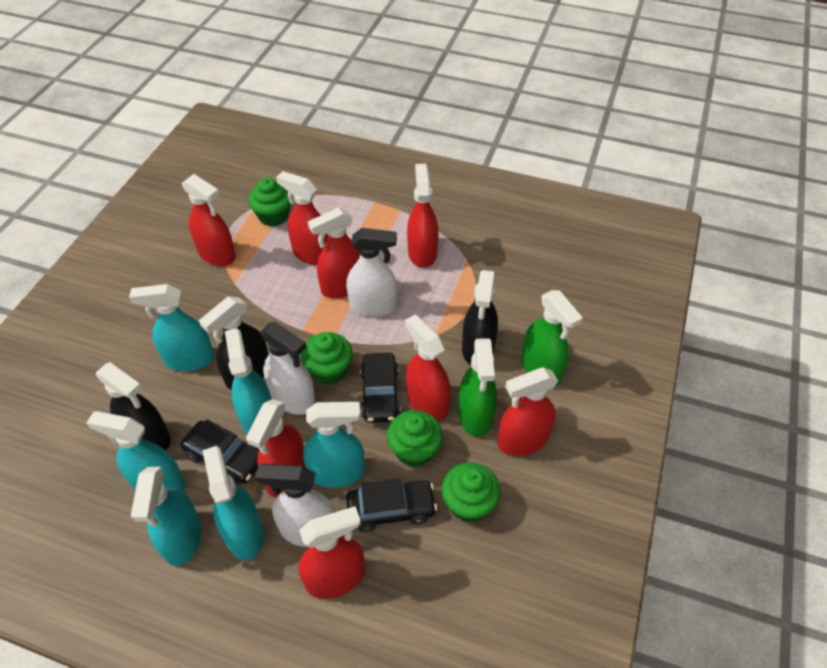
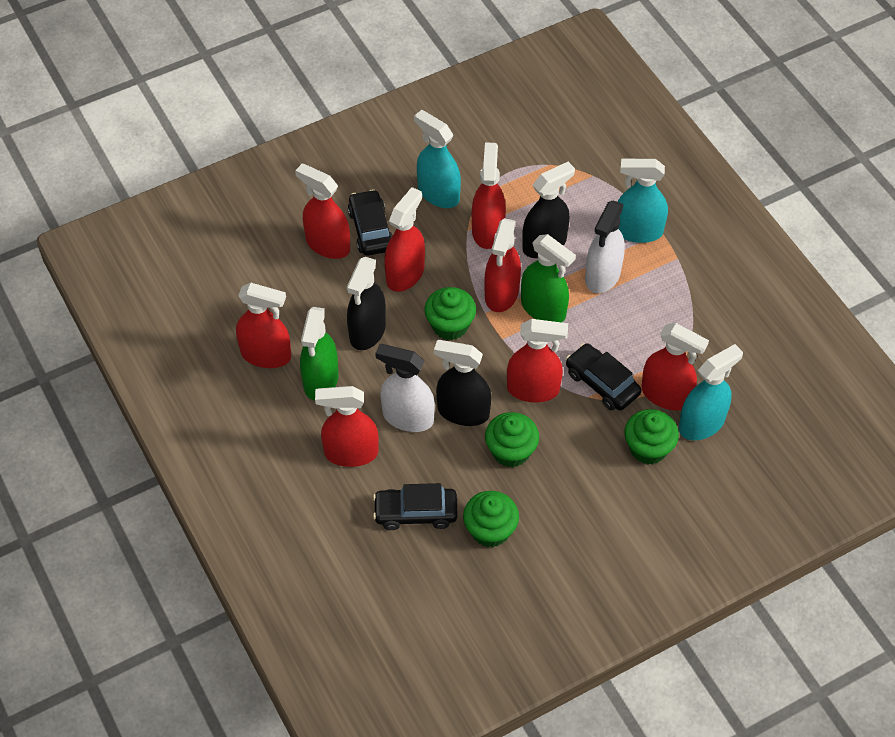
turquoise spray bottle: [87,411,185,491] [129,284,214,371] [131,467,202,566] [202,446,264,560] [225,328,272,434] [303,402,365,488] = 6 -> [414,110,461,208] [618,159,668,243] [679,344,743,440] = 3
white spray bottle: [255,464,335,547] [260,322,315,415] [346,228,397,317] = 3 -> [375,344,435,432] [585,200,625,293] = 2

